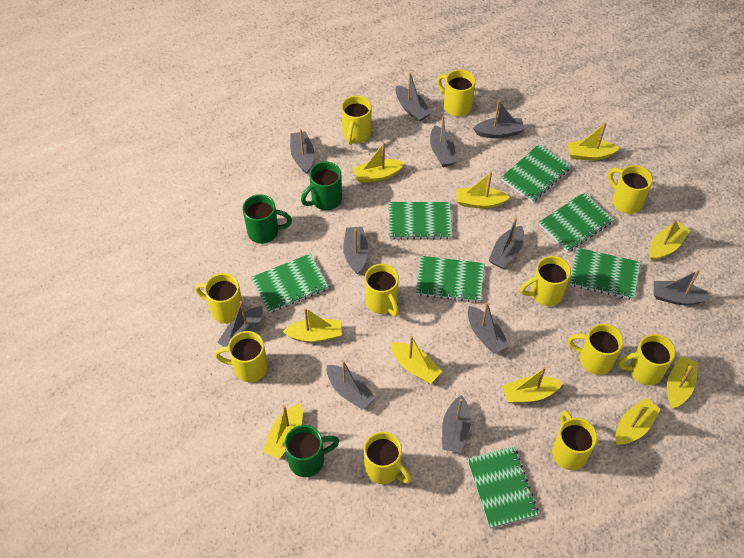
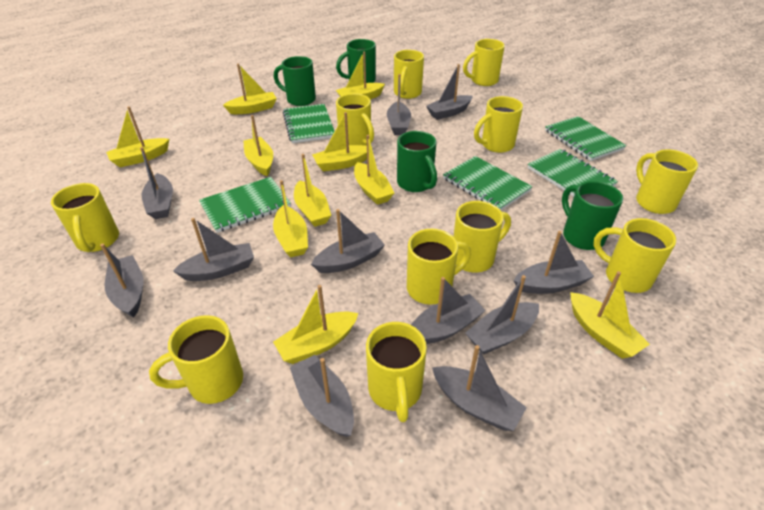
green mug: [243,194,292,244] [284,425,339,477] [301,162,342,210] = 3 -> [274,56,316,106] [336,39,376,83] [397,131,437,192] [562,181,623,250] = 4
green notebook: [251,253,329,313] [389,202,453,240] [416,256,485,303] [467,447,539,529] [501,144,571,202] [539,192,614,252] [570,248,641,300] = 7 -> [199,177,291,233] [283,104,335,143] [443,156,533,210] [528,149,618,197] [545,116,626,161] = 5

